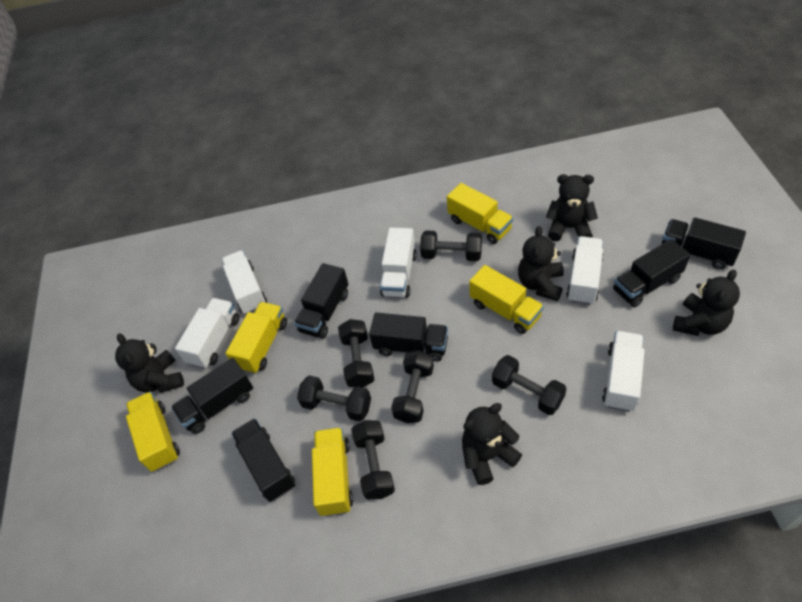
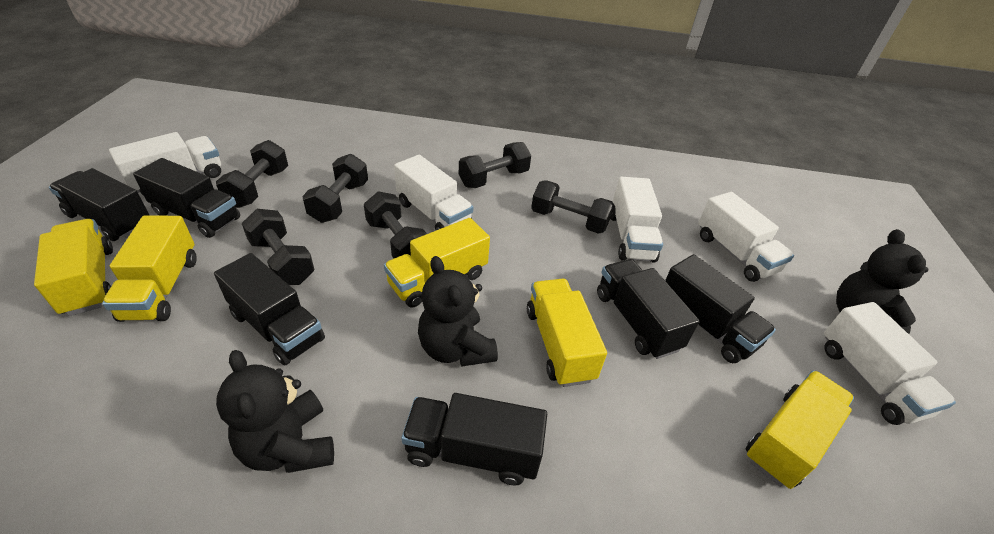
black teddy bear: [115,334,184,393] [462,403,522,485] [518,226,564,301] [546,174,598,241] [673,270,740,336] = 5 -> [216,350,334,473] [418,256,498,366] [836,229,928,334] = 3

